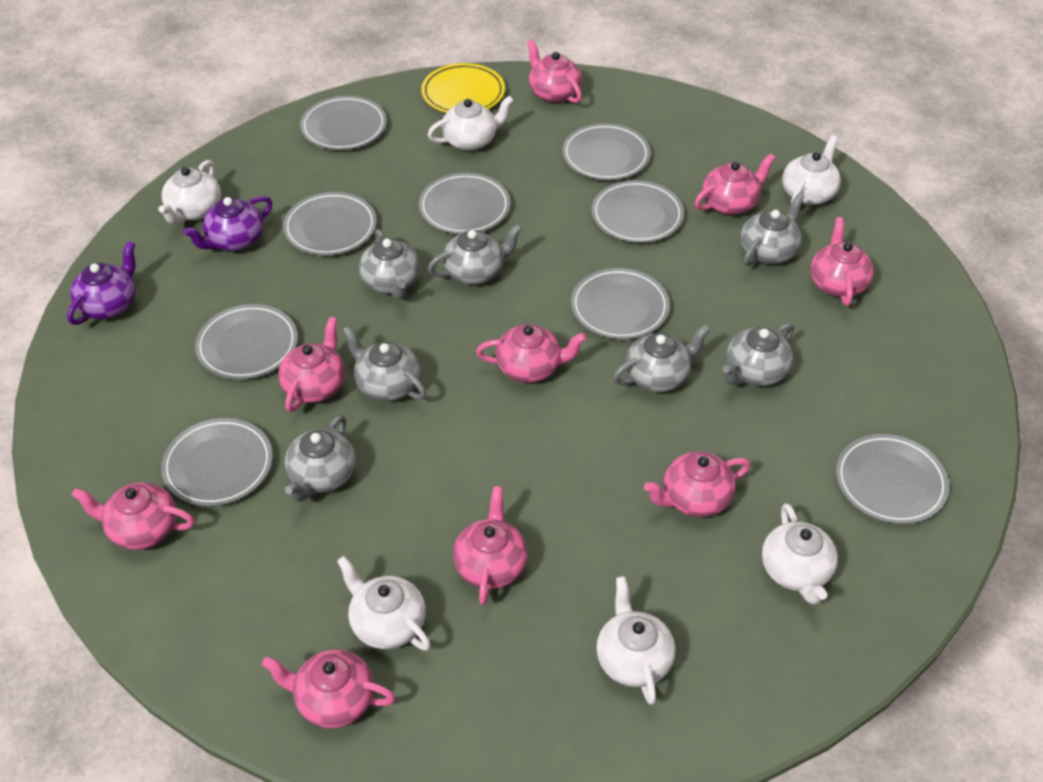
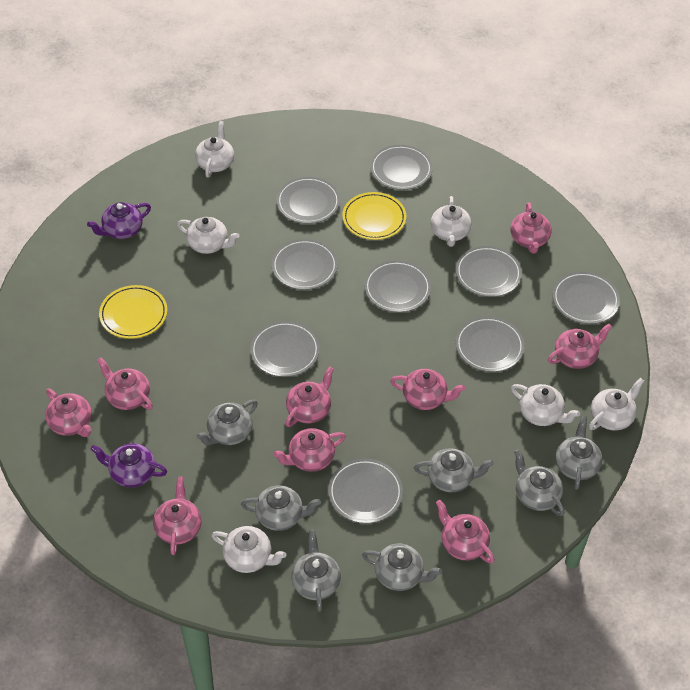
yellow plate: [421,63,505,113] = 1 -> [99,285,167,339] [342,192,406,240] = 2

